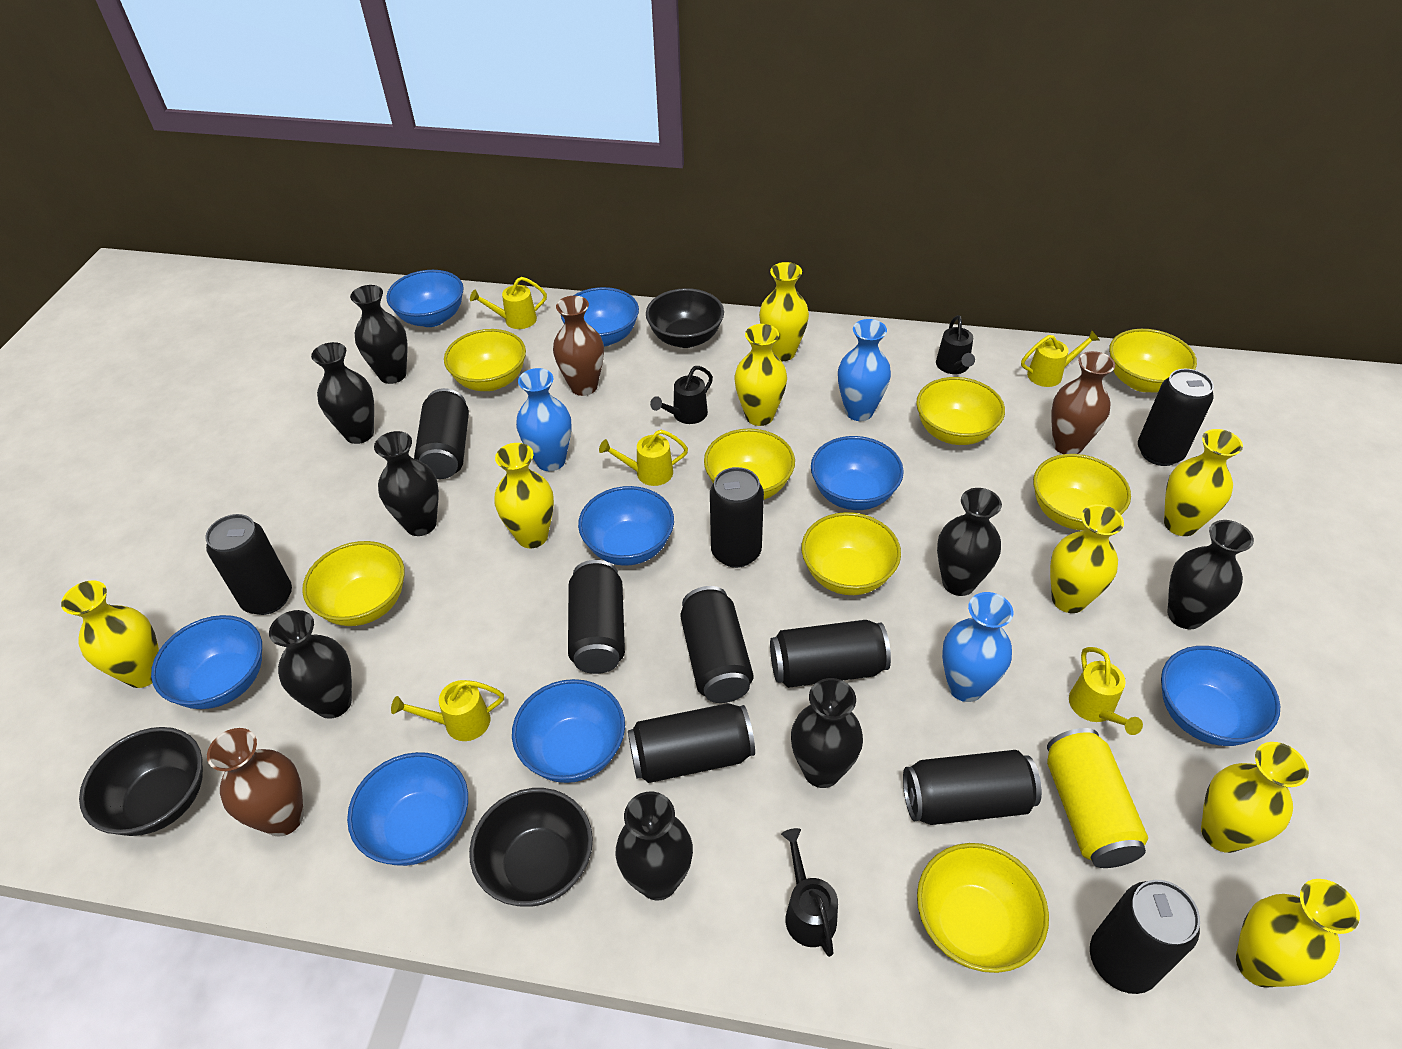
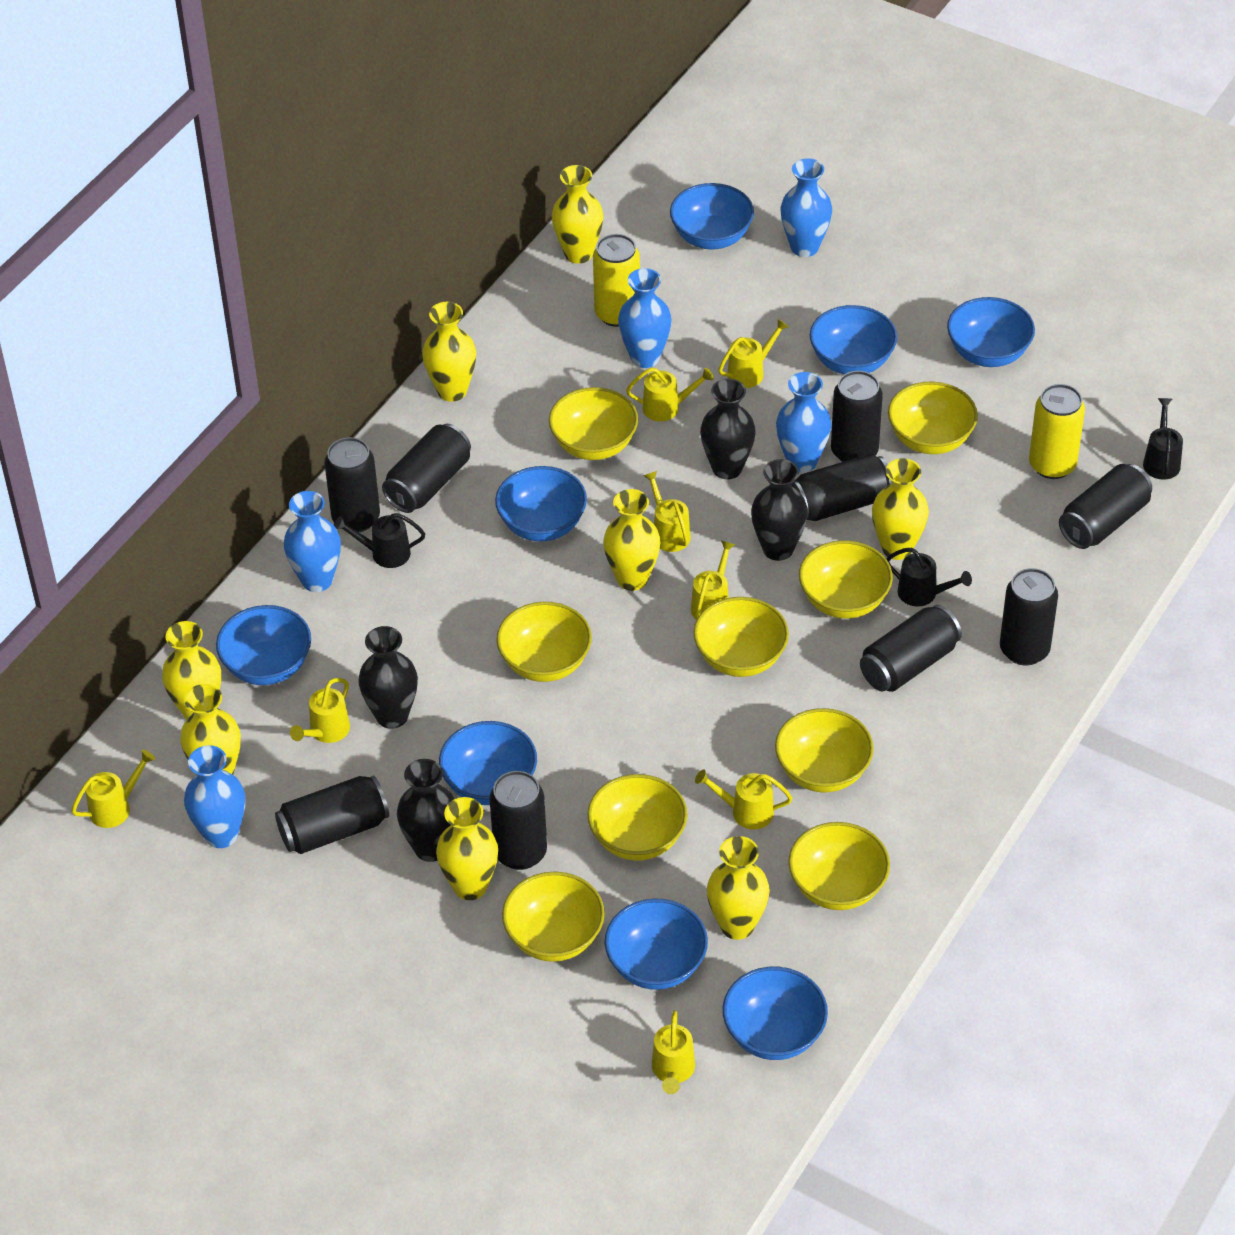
black bowl: [79,727,203,836] [469,788,593,906] [646,288,724,348] = 3 -> none = 0
black can: [205,514,292,615] [414,388,469,479] [568,560,625,674] [628,703,755,783] [680,586,754,703] [710,467,764,568] [770,620,891,688] [903,750,1042,825] [1090,880,1200,994] [1138,369,1214,466] = 10 -> [275,776,389,854] [325,437,380,532] [382,424,471,513] [490,771,547,870] [791,453,892,521] [831,371,883,462] [860,605,962,692] [1000,568,1058,666] [1059,464,1152,549] = 9
black vase: [269,610,352,719] [311,342,374,444] [350,285,407,384] [374,431,439,536] [616,791,693,900] [791,678,863,788] [937,488,1002,596] [1167,520,1254,629] = 8 -> [358,626,418,729] [397,759,454,862] [700,379,756,479] [751,459,808,561] = 4
blue vase: [516,368,571,471] [838,319,891,421] [942,592,1013,702] = 3 -> [184,745,245,848] [284,491,341,592] [618,268,672,368] [776,372,831,473] [780,158,832,257] = 5
brown vase: [207,728,304,837] [553,296,604,396] [1051,351,1115,454] = 3 -> none = 0
yellow bowl: [302,541,405,626] [444,329,526,391] [704,428,795,500] [802,512,901,595] [916,377,1005,445] [917,843,1049,973] [1033,454,1131,531] [1109,329,1197,393] = 8 -> [496,602,592,682] [502,872,605,962] [549,387,638,460] [587,774,687,861] [693,597,789,677] [775,708,874,792] [788,822,890,910] [799,540,893,619] [888,381,978,454] = 9
yellow can: [1047,728,1148,868] = 1 -> [593,234,640,327] [1029,384,1085,479] = 2
yellow watering can: [391,680,504,741] [470,277,547,329] [599,430,688,486] [1021,330,1100,387] [1069,647,1143,735] = 5 -> [71,750,155,828] [290,678,350,743] [626,368,714,421] [643,471,691,552] [652,1010,695,1094] [691,540,736,620] [695,769,793,829] [718,319,789,388] = 8

